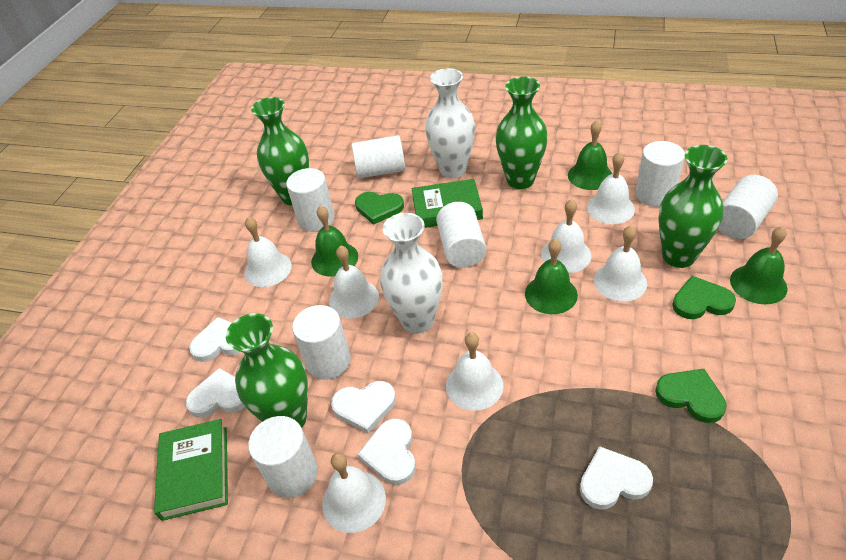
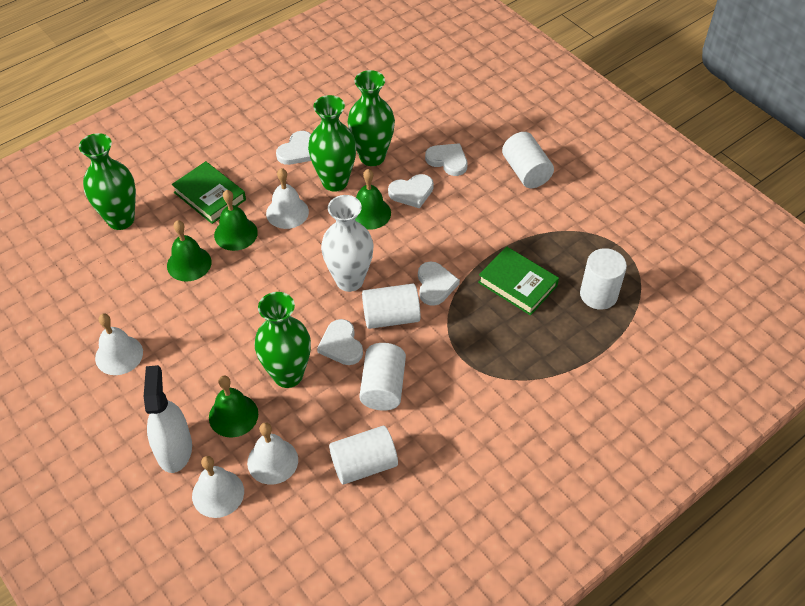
green heart: [355,192,404,225] [655,369,727,423] [672,276,736,319] = 3 -> none = 0
white bell: [244,217,292,287] [322,453,386,533] [329,245,379,319] [446,332,503,411] [541,199,591,273] [587,152,635,224] [594,225,647,301] = 7 -> [95,314,143,375] [192,456,244,518] [247,422,298,485] [266,168,309,229] = 4
white cylinder: [248,416,318,498] [286,168,334,232] [292,305,351,380] [352,135,405,178] [436,202,486,268] [635,141,685,207] [718,175,778,239] = 7 -> [329,426,398,485] [359,343,406,411] [362,284,420,329] [502,132,554,188] [580,248,627,310] = 5
white spray bottle: none = 0 -> [144,365,192,473] = 1
white vase: [380,213,443,334] [425,68,475,178] = 2 -> [321,195,374,292] = 1

